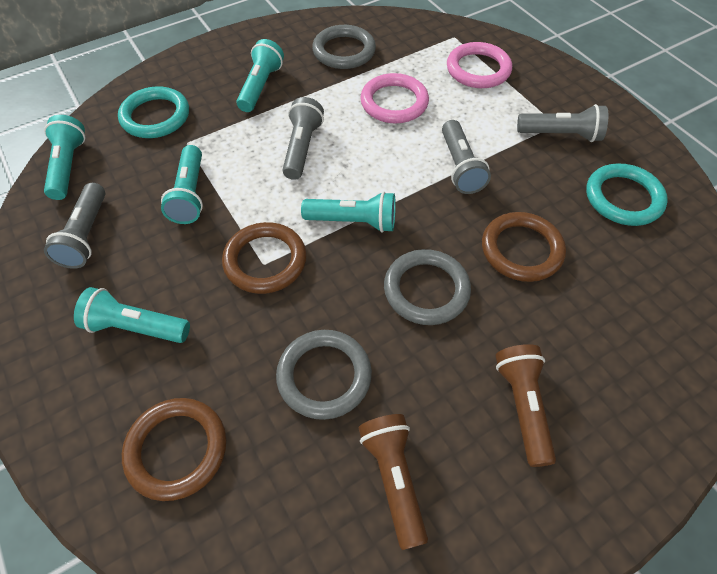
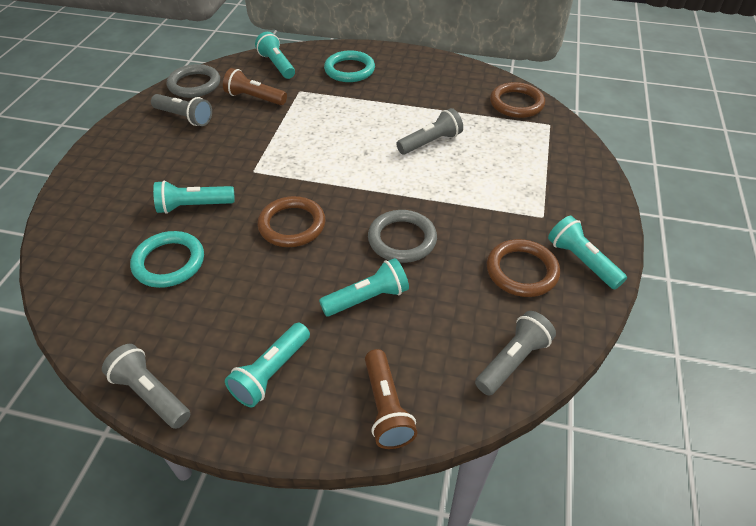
grey ring: [276,330,372,420] [312,25,376,69] [384,249,471,325] = 3 -> [167,64,220,98] [368,210,437,263] = 2
pink ring: [360,73,429,124] [447,42,512,88] = 2 -> none = 0

